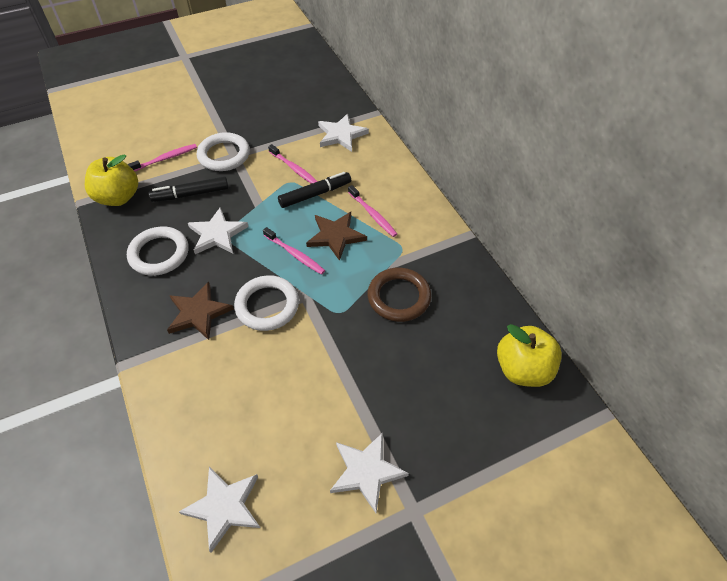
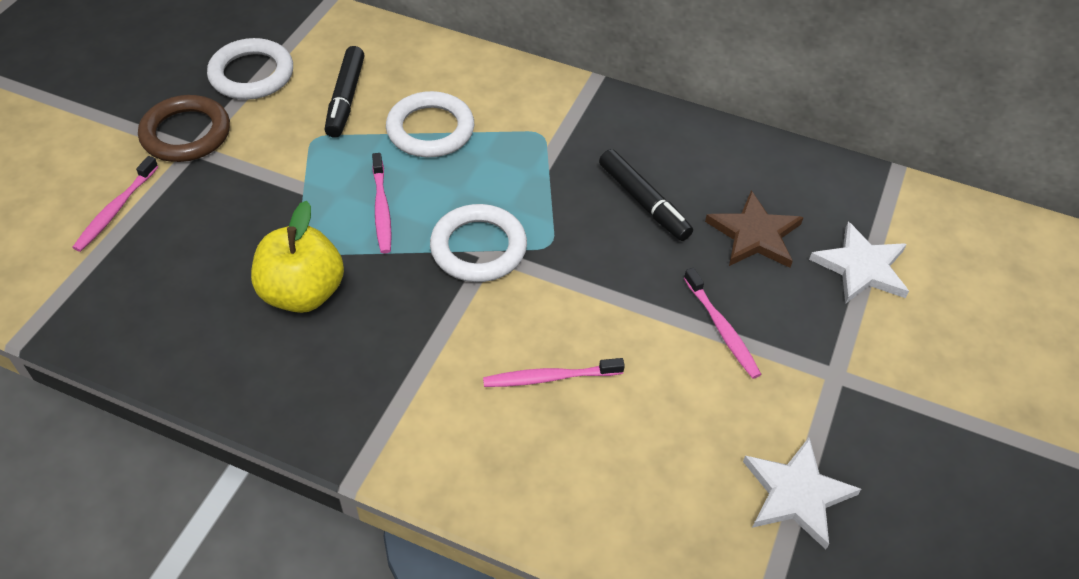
brown star: [167,281,234,340] [306,212,367,261] = 2 -> [705,190,804,268] = 1
white star: [179,467,260,553] [188,207,249,254] [318,114,369,152] [330,433,409,513] = 4 -> [743,438,861,549] [809,222,909,304] = 2
yellow apple: [85,154,138,206] [497,324,562,387] = 2 -> [251,201,344,313] = 1

